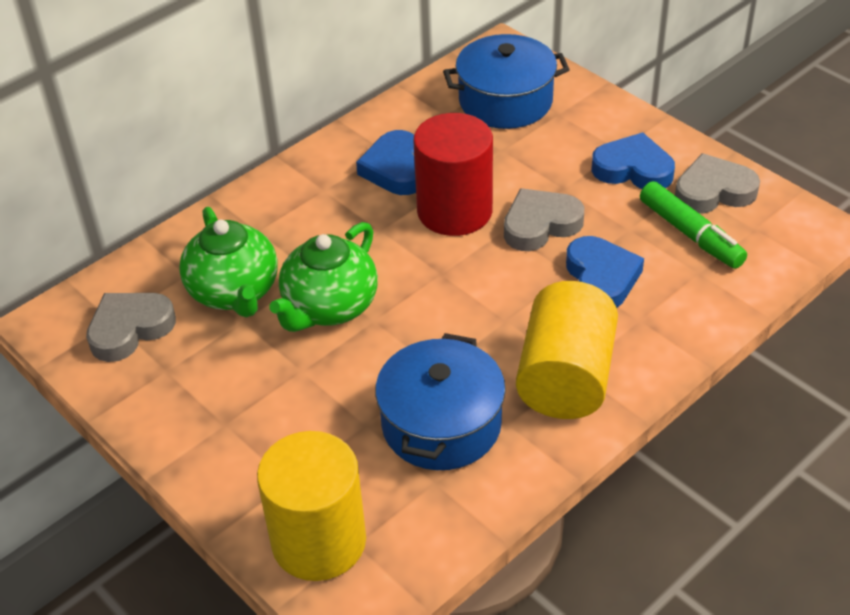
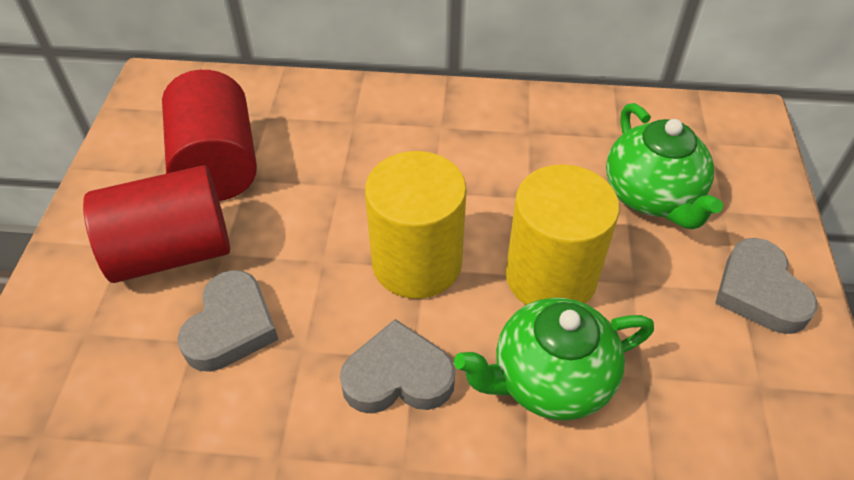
blue heart: [356,130,416,195] [566,236,644,308] [591,132,675,189] = 3 -> none = 0
blue pot: [375,333,506,470] [443,34,570,129] = 2 -> none = 0
green marker: [640,181,747,269] = 1 -> none = 0
red cylinder: [413,113,493,236] = 1 -> [83,165,230,283] [162,70,257,201] = 2

